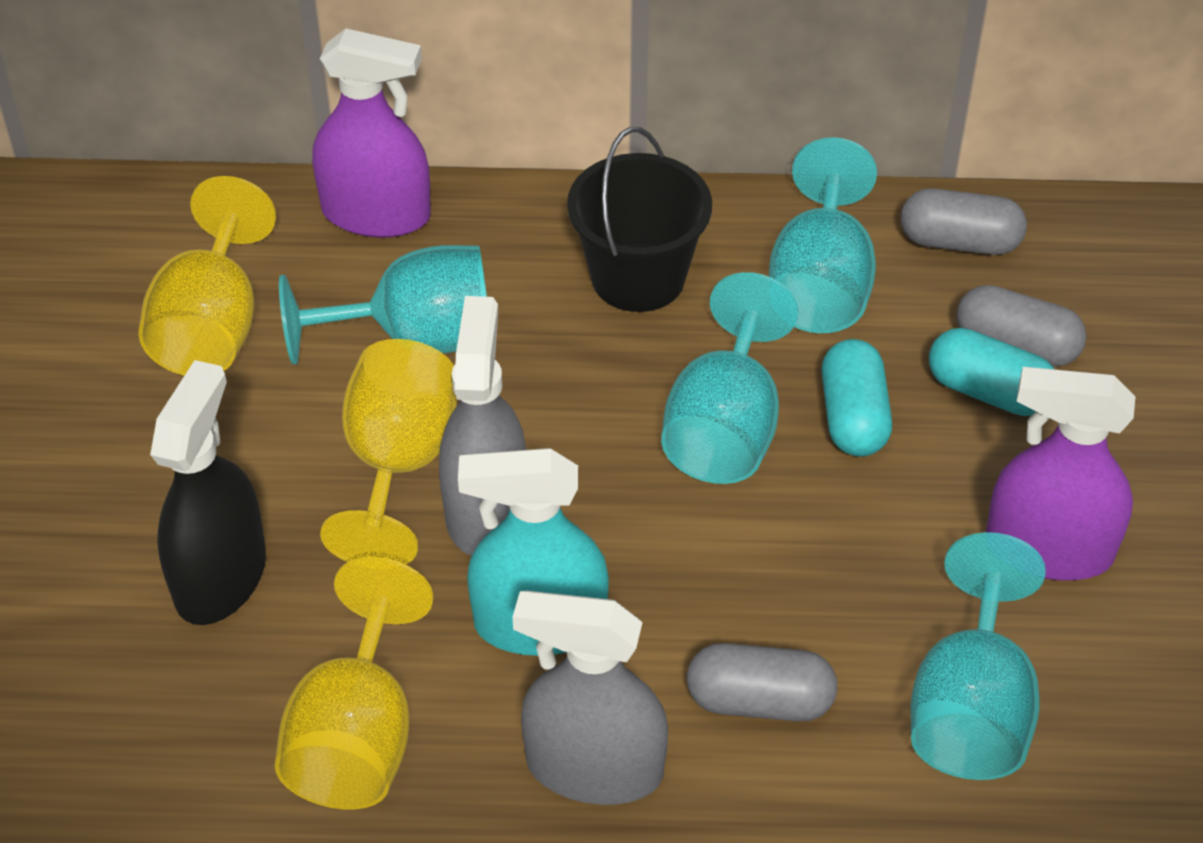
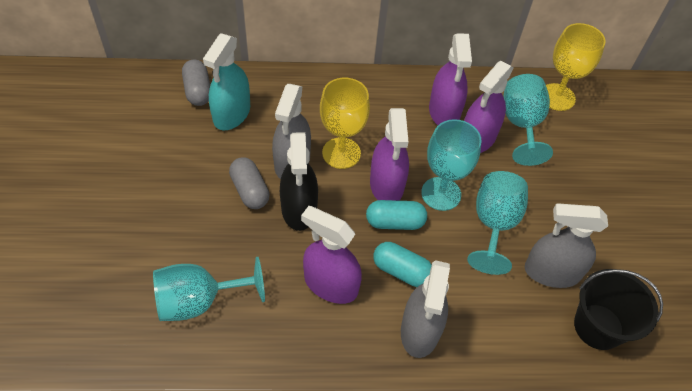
grey capsule: [687,643,838,722] [901,188,1027,255] [956,285,1087,367] = 3 -> [182,60,210,106] [229,157,270,209] = 2
grey spray bottle: [439,296,526,556] [512,591,668,805] = 2 -> [272,84,311,179] [401,260,450,358] [525,203,608,288] = 3
purple spray bottle: [312,29,431,238] [986,367,1135,580] = 2 -> [301,206,362,304] [370,108,409,201] [429,33,472,125] [464,61,513,153] = 4
yellow goblet: [138,176,276,376] [274,557,434,809] [320,339,457,565] = 3 -> [320,78,370,169] [546,23,606,111] = 2

